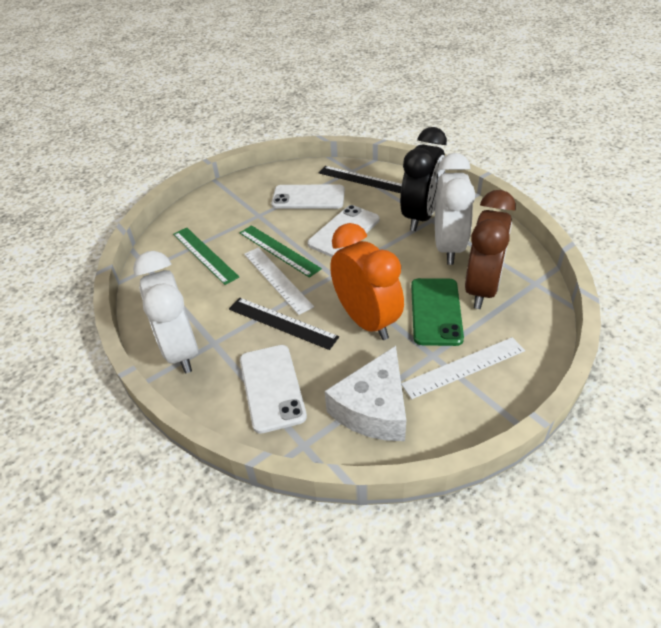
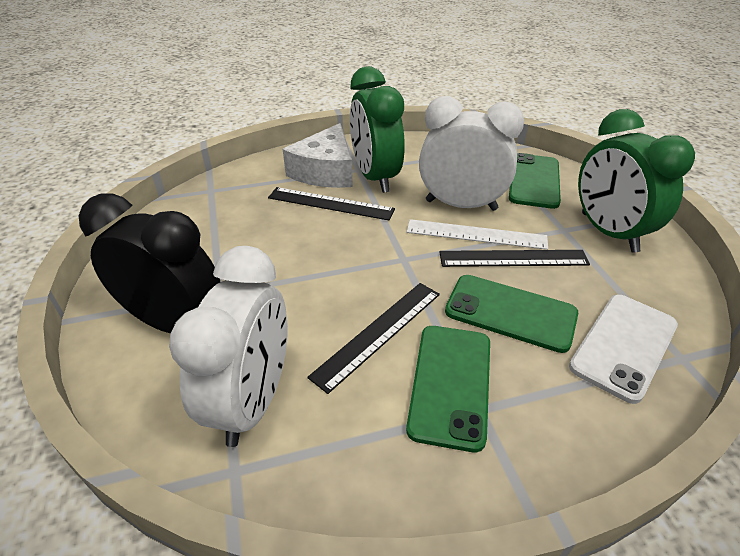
black ruler: [229,298,339,350] [319,166,402,193] = 2 -> [268,187,395,220] [307,283,440,394] [439,250,590,267] = 3
brown clock: [465,190,516,309] = 1 -> none = 0
green clock: none = 0 -> [350,66,405,193] [578,109,695,253] = 2
green phone: [411,278,464,346] = 1 -> [406,326,490,452] [445,275,578,353] [509,153,561,209] = 3
green ruler: [173,228,239,285] [240,225,322,278] = 2 -> none = 0
orange clock: [330,223,404,340] = 1 -> none = 0
white phone: [240,345,307,434] [271,185,345,209] [307,205,380,257] = 3 -> [569,295,678,404] = 1
white ruler: [244,247,314,315] [401,337,525,399] = 2 -> [407,219,548,250] = 1

